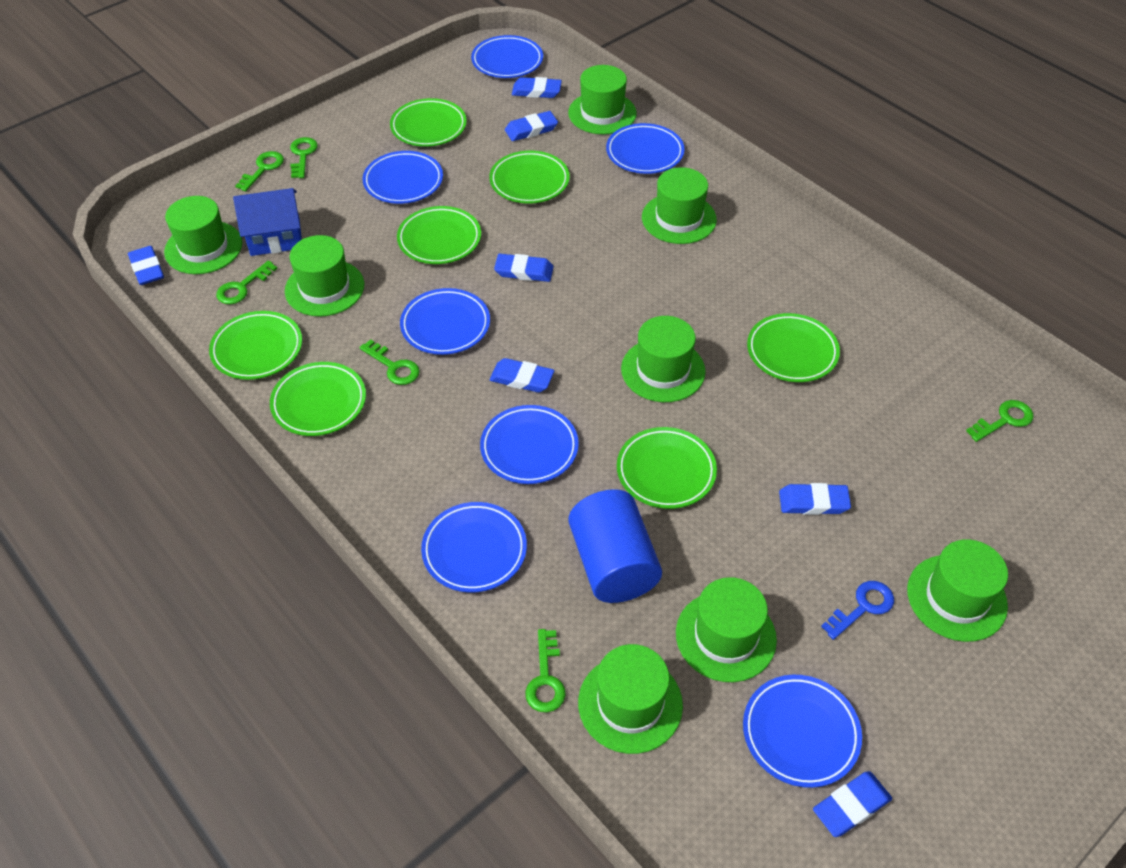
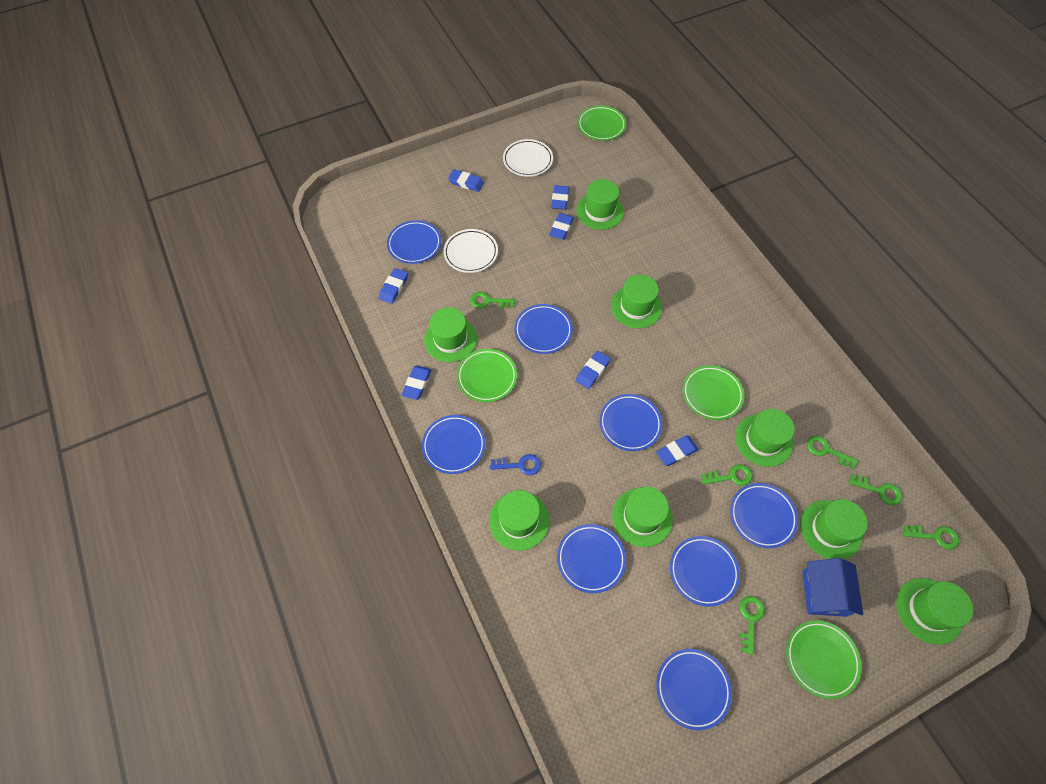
blue cylinder: [569,489,662,603] = 1 -> none = 0
blue plate: [363,151,443,204] [400,288,490,355] [421,502,527,593] [471,35,543,78] [480,405,579,484] [606,123,685,174] [743,675,862,788] = 7 -> [387,220,441,264] [422,415,485,474] [514,304,573,354] [557,524,626,593] [600,394,662,451] [656,649,732,730] [670,536,740,606] [730,483,798,548] = 8
green plate: [209,311,302,380] [270,362,366,436] [390,98,467,147] [397,206,481,264] [489,151,570,204] [617,427,717,509] [747,313,840,382] = 7 -> [457,349,517,402] [578,106,626,141] [683,365,744,420] [786,620,862,699] = 4
white plate: none = 0 -> [443,229,498,273] [503,139,553,177] = 2

